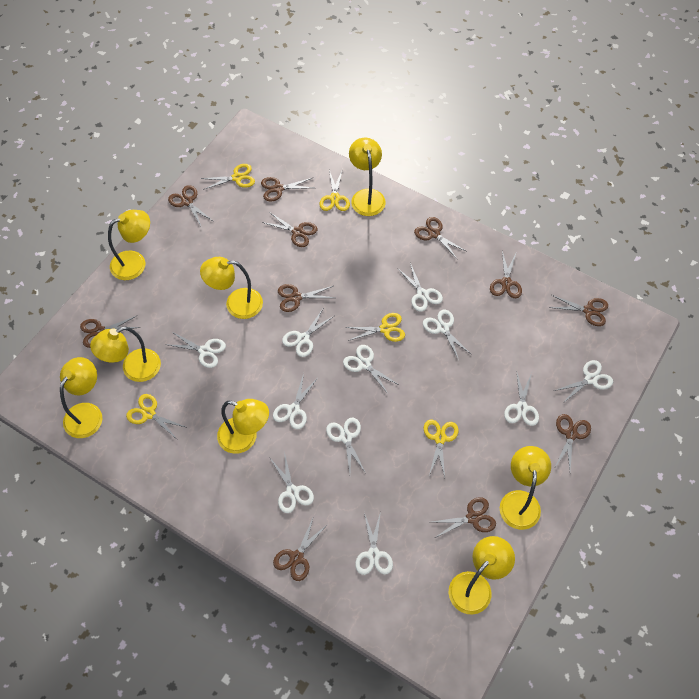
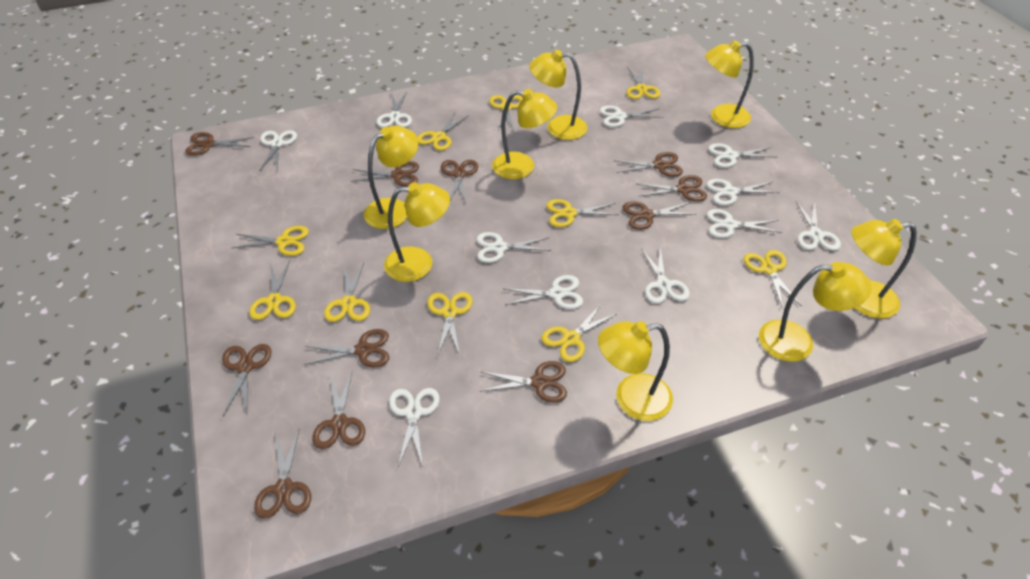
yellow scissors: [126,394,185,439] [200,164,255,190] [320,169,350,211] [345,313,405,342] [424,419,459,477] = 5 -> [233,226,309,256] [249,260,296,320] [324,263,370,322] [418,113,468,151] [427,292,472,355] [490,95,523,131] [541,303,618,362] [547,199,618,227] [627,68,660,99] [744,250,802,307] = 10

